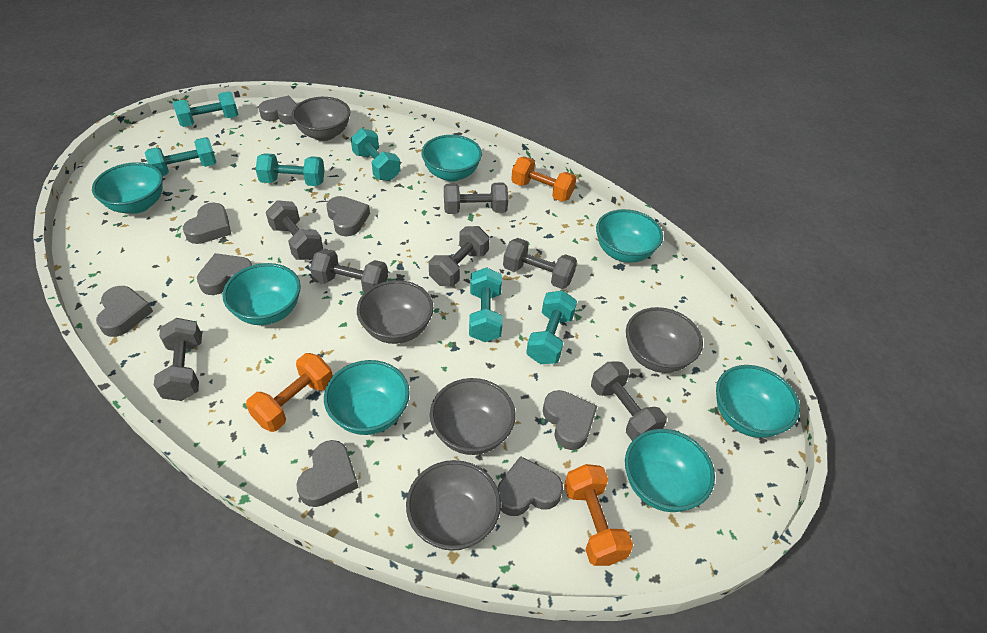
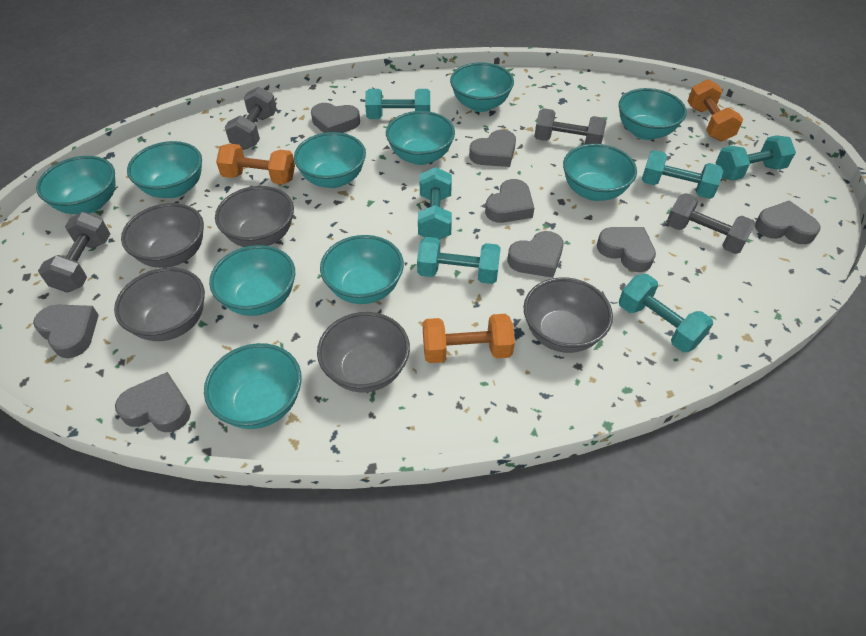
grey dumbbell: [154,318,202,401] [266,200,323,260] [310,249,388,293] [429,226,489,287] [444,183,508,214] [503,238,577,289] [591,361,667,441] = 7 -> [38,212,110,293] [225,87,277,150] [534,108,606,145] [667,193,756,254] = 4
turquoise bowl: [92,162,163,214] [222,263,301,325] [324,360,410,435] [421,135,482,182] [596,209,663,263] [625,429,715,512] [716,365,800,438] = 7 -> [36,156,116,214] [127,141,202,198] [204,343,302,429] [209,245,295,316] [294,132,366,188] [320,235,404,304] [386,111,455,165] [450,62,514,112] [563,144,637,201] [619,88,687,140] = 10

